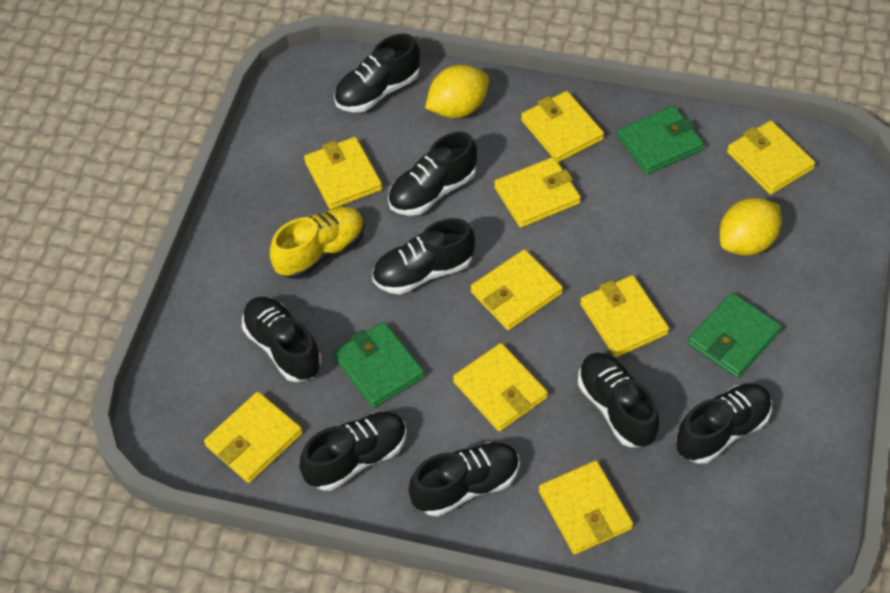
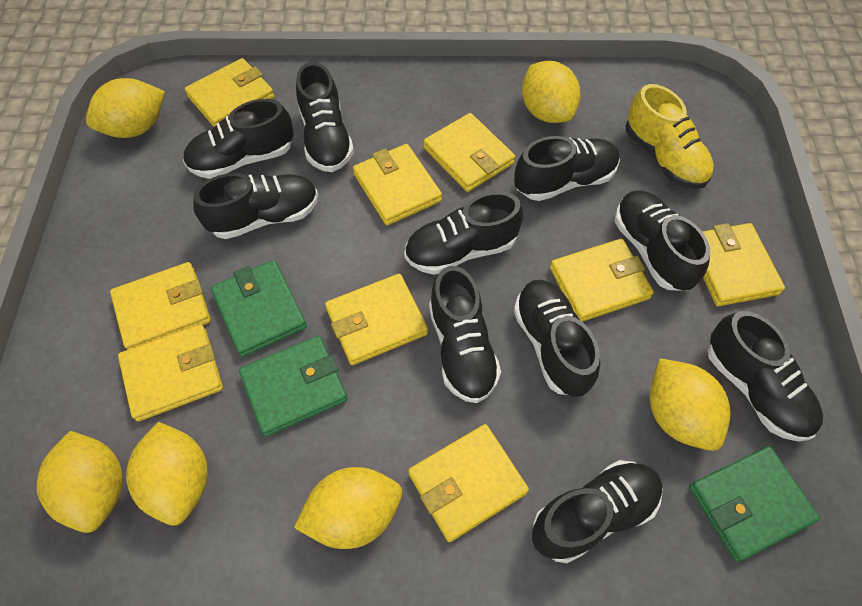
black shoe: [242,297,321,382] [299,412,407,491] [334,33,420,112] [372,218,475,295] [388,132,477,216] [409,442,520,517] [578,353,660,447] [676,384,772,464] = 8 -> [183,99,294,179] [193,173,318,239] [296,62,354,172] [404,191,524,275] [429,266,501,403] [514,136,620,201] [514,280,600,397] [532,460,663,563] [614,190,710,291] [708,311,823,442] = 10
yellow lemon: [425,65,489,118] [719,198,781,256] = 2 -> [37,431,123,533] [86,78,165,138] [126,422,207,525] [294,467,402,549] [522,61,580,123] [649,358,730,451] = 6

